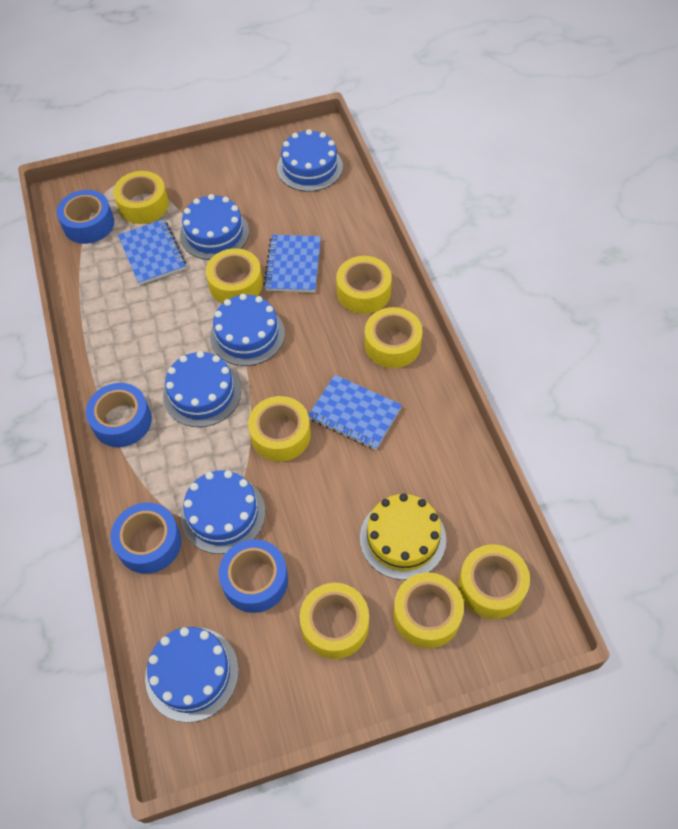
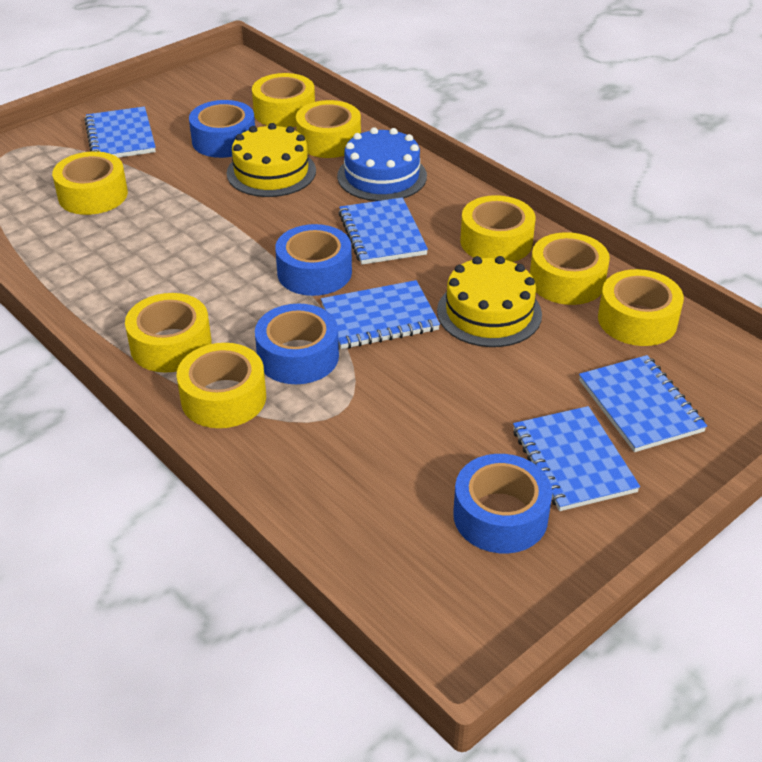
blue cake: [145,627,239,723] [163,351,241,427] [180,194,249,260] [181,470,265,554] [210,294,285,366] [277,129,343,192] = 6 -> [337,127,427,201] = 1
blue notebook: [118,219,186,285] [263,235,321,292] [308,375,402,450] = 3 -> [84,106,156,158] [321,280,440,349] [338,197,428,265] [513,406,640,511] [579,355,707,452] = 5
yellow cake: [360,493,446,580] = 1 -> [227,123,316,197] [437,256,542,347] = 2

